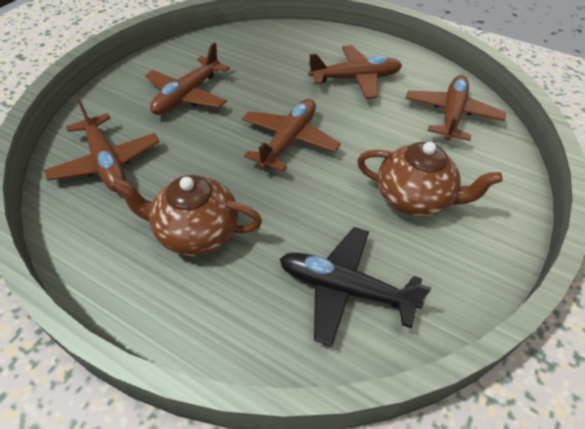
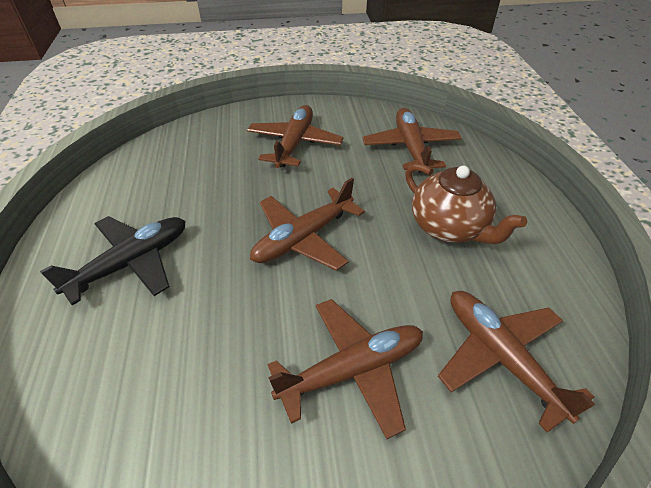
brown teapot: [112,175,262,256] [357,142,503,217] = 2 -> [405,164,527,244] = 1

